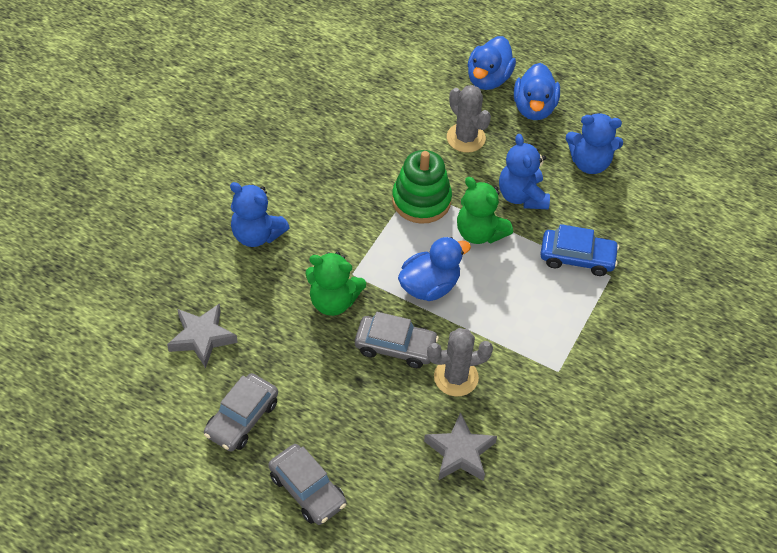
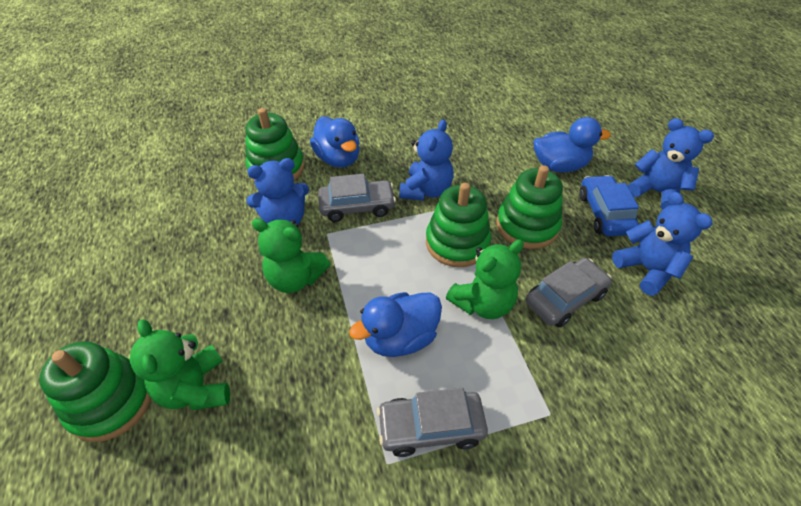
blue teddy bear: [230,182,290,247] [499,134,550,209] [566,113,623,174] = 3 -> [246,158,309,224] [399,119,454,201] [612,192,712,296] [628,118,714,210] = 4
green stacking toy: [392,150,452,224] = 1 -> [39,341,151,442] [246,108,304,182] [426,183,491,267] [497,165,563,249] = 4
green teddy bear: [305,252,366,316] [457,177,513,244] = 2 -> [130,319,230,410] [252,218,331,293] [446,240,524,319] = 3
grey cactus: [427,328,493,396] [447,85,491,153] = 2 -> none = 0
grey star: [167,303,238,368] [424,412,497,481] = 2 -> none = 0

